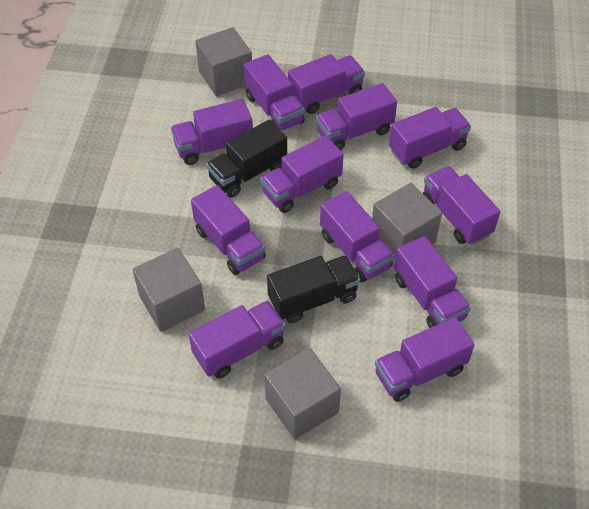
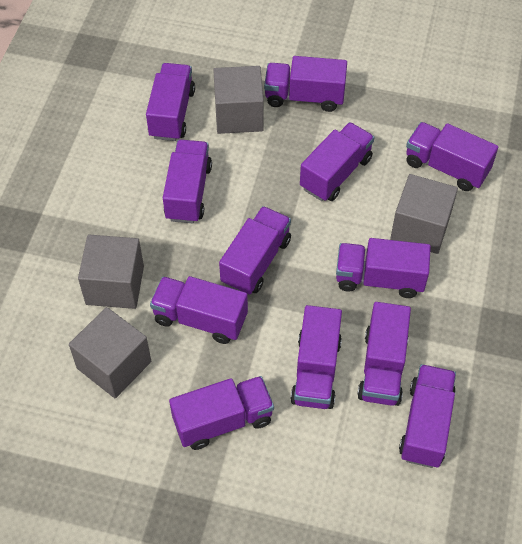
black truck: [206,120,287,198] [267,255,360,323] = 2 -> none = 0

